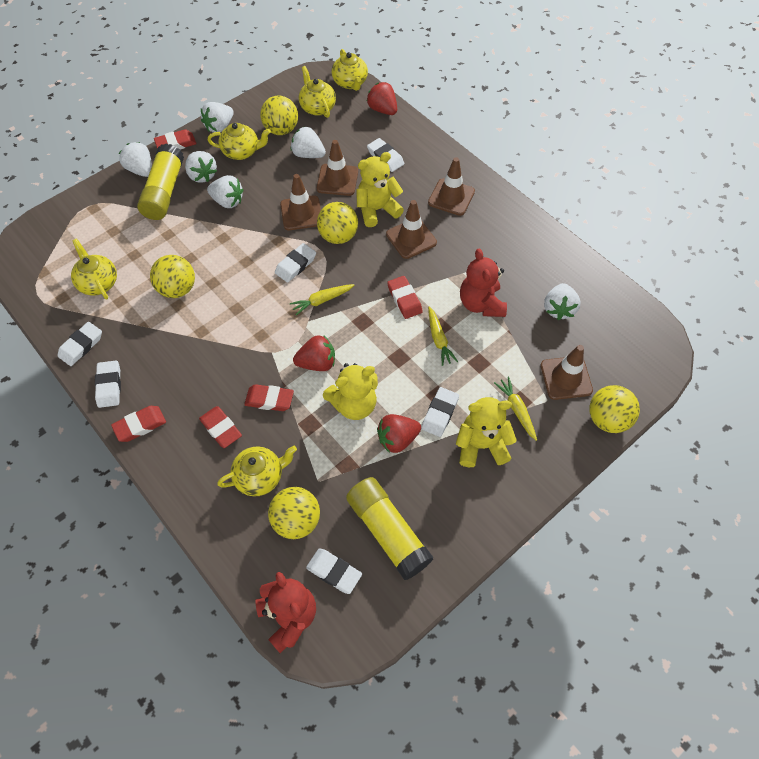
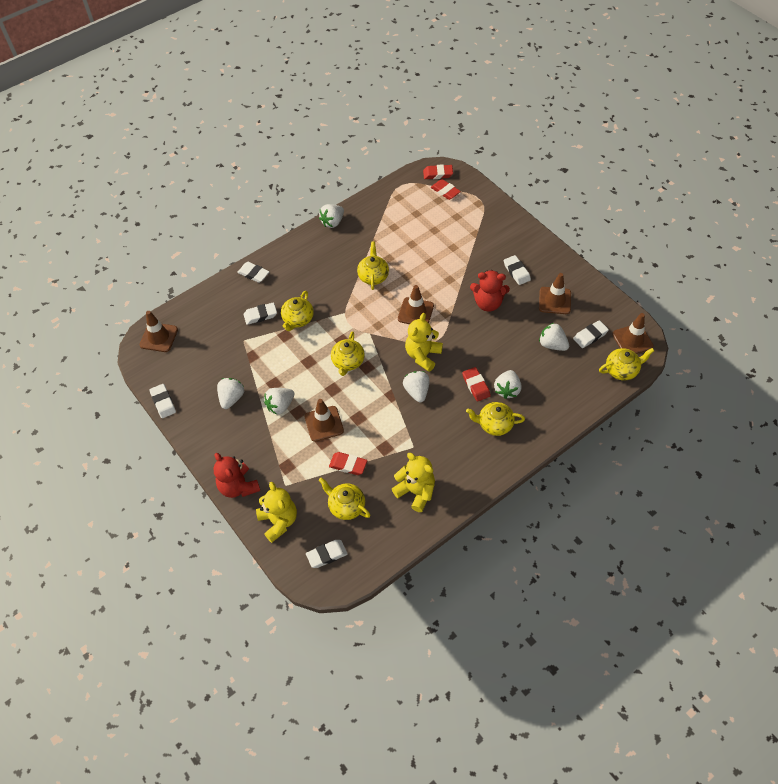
red eraser: [111,406,166,442] [154,129,197,149] [199,406,242,448] [244,384,294,411] [387,276,423,319] = 5 -> [329,452,367,475] [423,164,453,179] [431,179,461,200] [462,367,491,402] = 4
red strawberry: [293,336,335,371] [366,82,397,115] [377,414,421,453] = 3 -> none = 0
yellow ball: [150,255,195,298] [260,95,298,135] [268,487,320,539] [317,202,358,244] [589,385,640,433] = 5 -> none = 0
yellow carrot: [290,284,354,316] [428,307,458,366] [494,377,537,441] = 3 -> none = 0
yellow glue stick: [137,143,184,220] [346,477,434,580] = 2 -> none = 0
yellow teapot: [71,239,117,299] [208,123,271,160] [217,446,297,496] [299,66,336,118] [332,49,368,91] = 5 -> [281,291,314,331] [319,477,371,520] [331,331,365,376] [357,241,389,290] [466,402,525,436] [599,348,654,380] = 6

